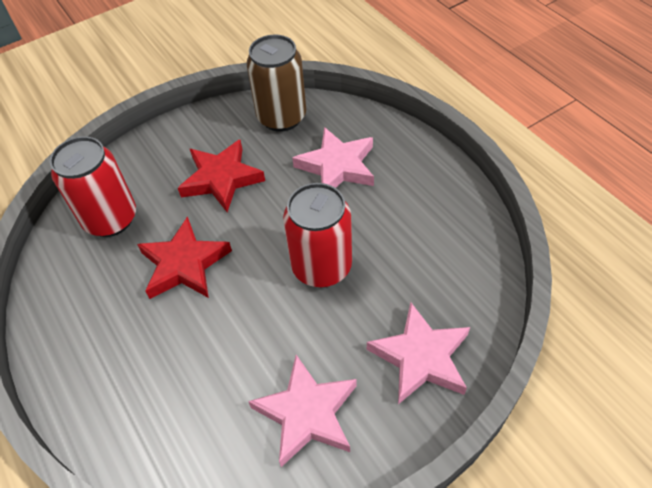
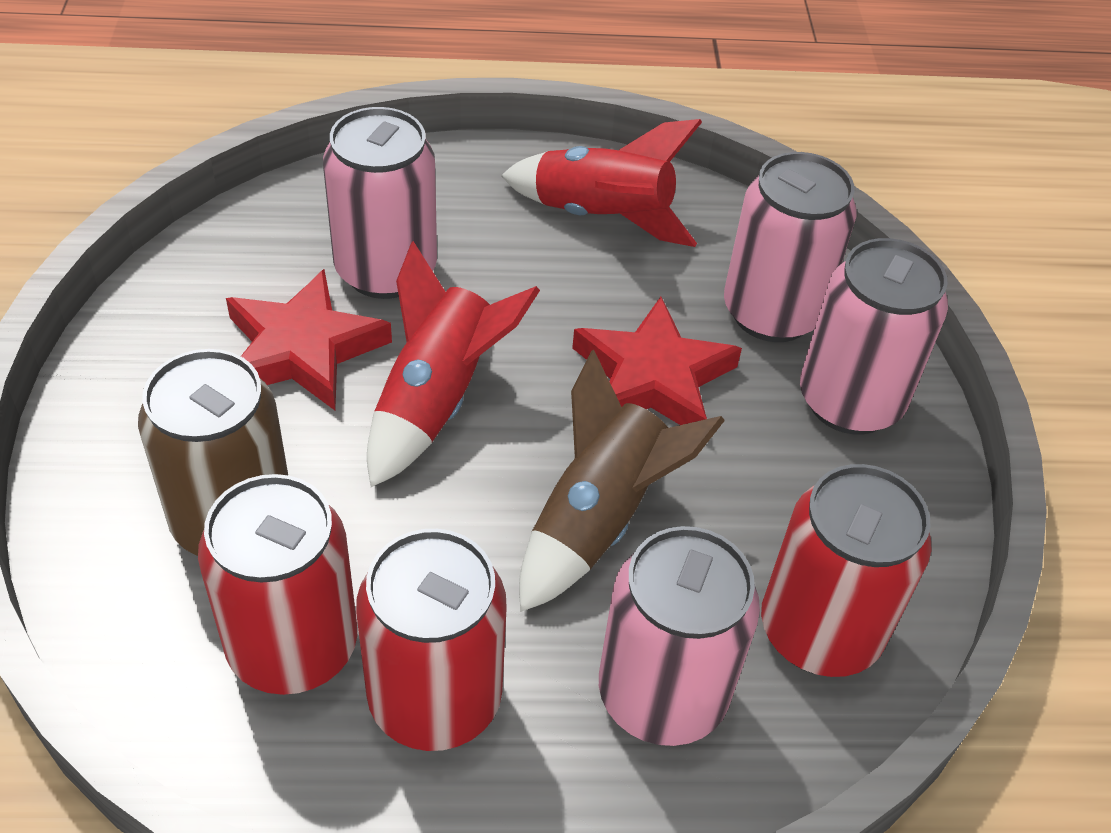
brown rocket: none = 0 -> [519,350,725,612] = 1
pink can: none = 0 -> [323,107,437,299] [599,526,760,746] [724,152,857,342] [800,238,948,435] = 4
pink star: [248,355,357,467] [292,127,374,188] [367,302,470,404] = 3 -> none = 0
red can: [50,136,136,237] [283,183,352,287] = 2 -> [198,474,357,695] [356,529,507,751] [761,464,932,677] = 3
red rocket: none = 0 -> [367,241,540,487] [501,119,702,247] = 2

